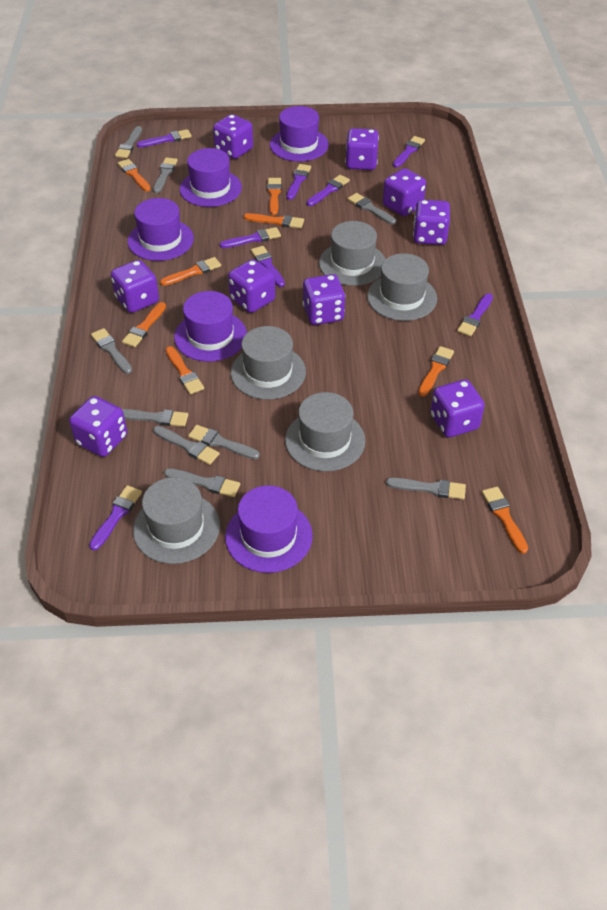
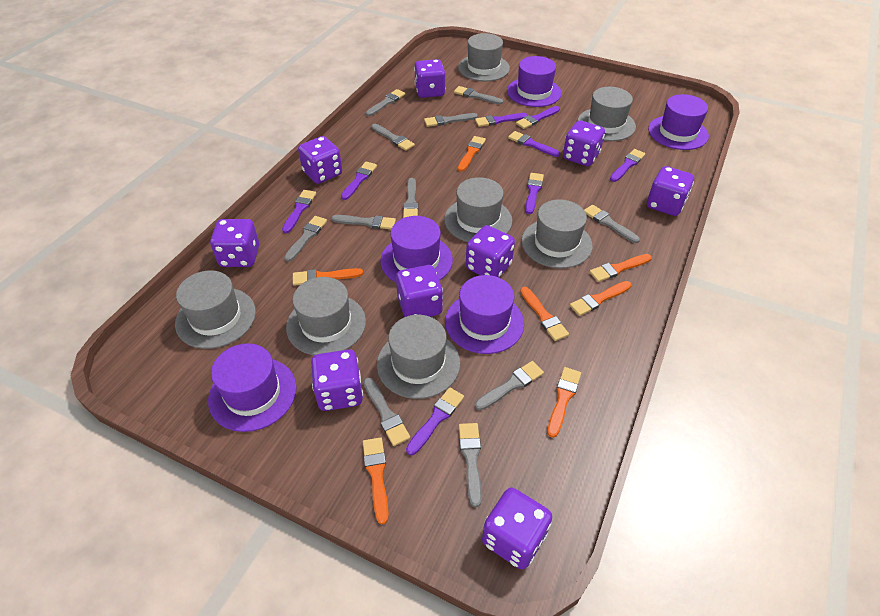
grey brush: [91,328,132,374] [115,126,142,158] [122,409,188,427] [153,158,178,193] [153,426,219,465] [164,468,240,497] [188,425,260,459] [348,193,396,225] [386,478,466,499] = 9 -> [284,216,327,262] [332,215,396,229] [363,377,410,446] [366,89,405,116] [371,124,415,151] [403,178,418,218] [424,113,478,127] [454,86,503,104] [459,423,482,507] [475,361,544,410] [584,205,640,243] = 11
grey hat: [133,477,220,564] [230,326,306,400] [285,392,366,472] [319,221,385,286] [367,253,437,321] = 5 -> [175,270,256,349] [286,277,366,355] [377,315,460,399] [444,177,512,242] [458,33,510,81] [521,199,593,269] [577,87,636,141] = 7
orange brush: [118,159,151,191] [122,302,166,347] [160,257,221,286] [166,346,204,394] [244,213,304,228] [267,178,281,215] [418,346,454,397] [482,487,528,554] = 8 -> [293,268,363,286] [363,437,389,525] [458,136,486,172] [520,287,569,341] [547,367,581,438] [570,281,632,316] [589,254,652,282] = 7

